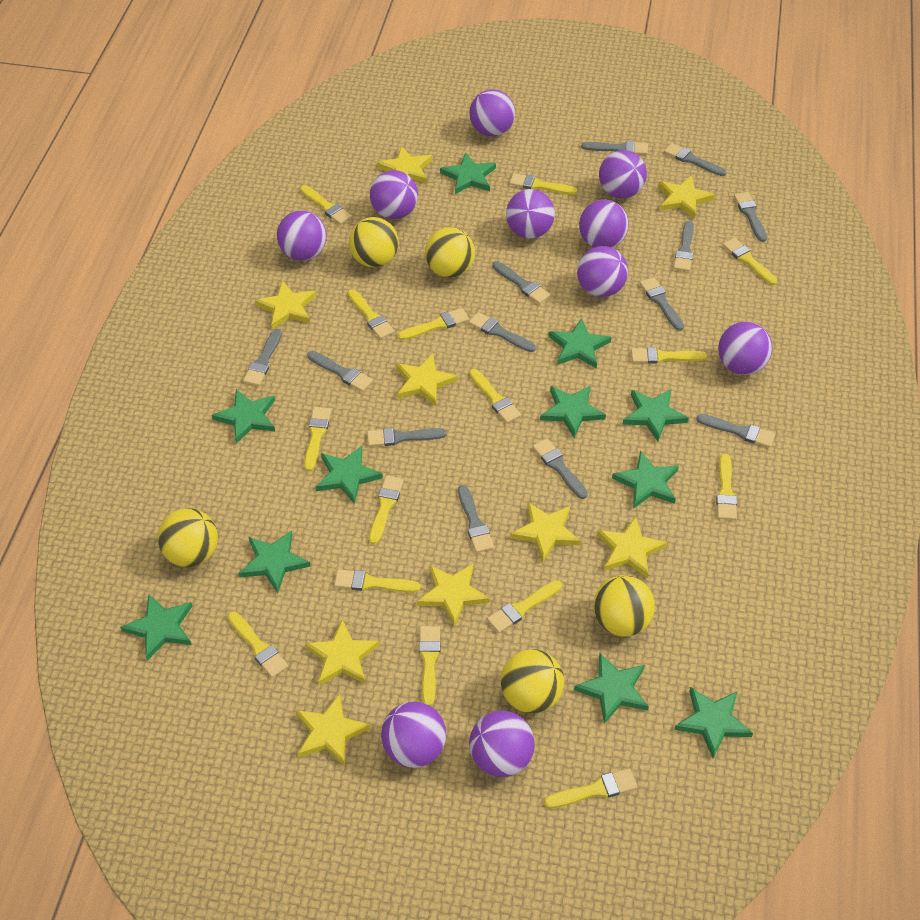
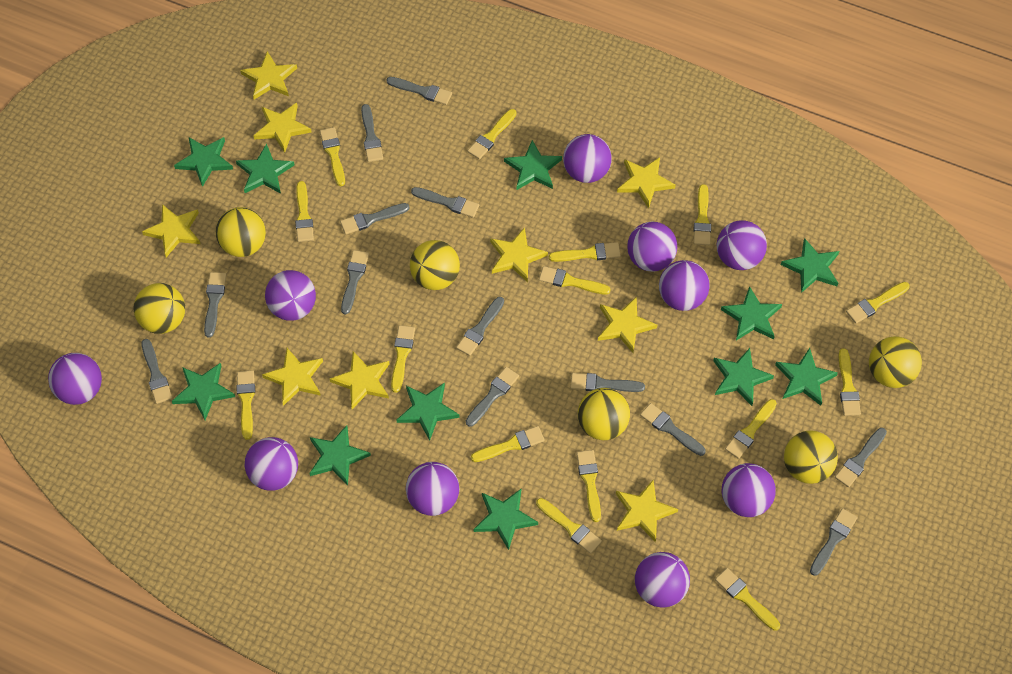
yellow ball: [158,508,218,567] [349,217,399,267] [425,227,475,278] [501,649,564,714] [593,575,655,637] = 5 -> [134,283,185,334] [216,207,266,257] [410,240,460,290] [578,388,630,440] [784,430,838,484] [869,336,922,388] = 6

